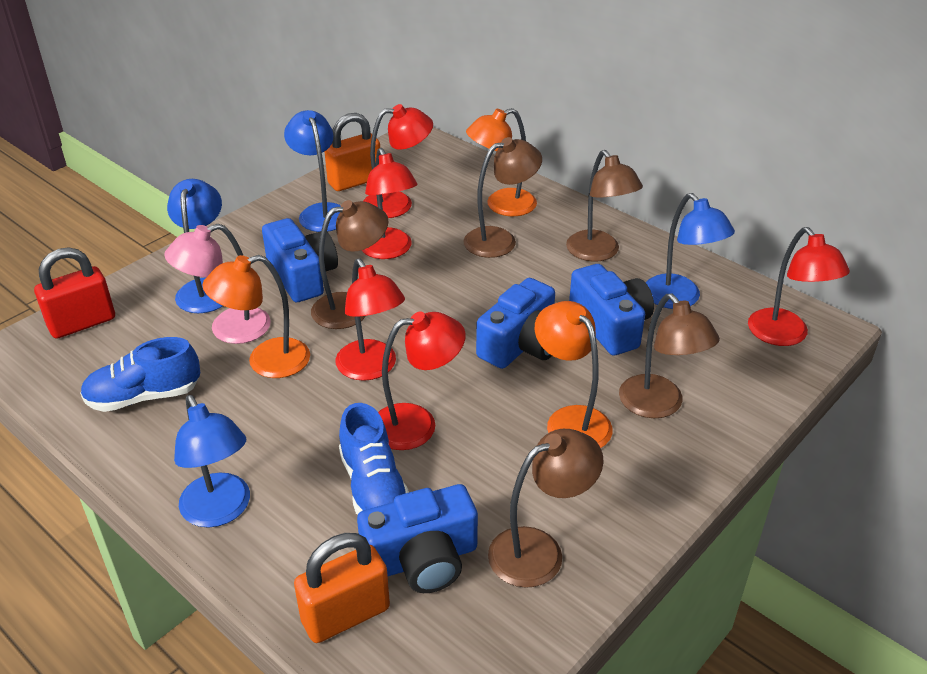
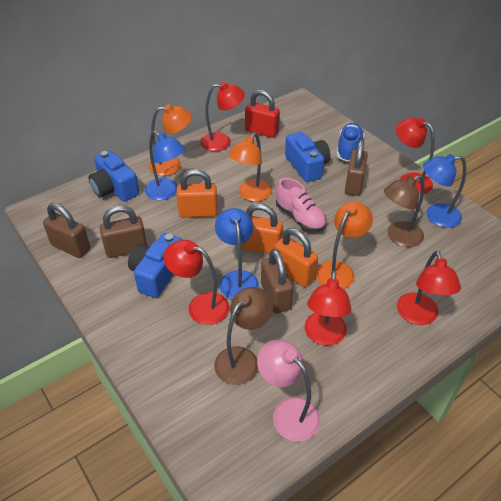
blue camera: [262,218,338,302] [357,484,478,593] [476,278,555,369] [569,264,654,355] = 4 -> [88,151,139,202] [128,233,182,298] [285,132,331,182] = 3
blue lamp: [167,179,223,313] [174,395,250,527] [284,110,341,232] [645,193,735,309] = 4 -> [145,131,185,200] [215,208,259,299] [423,154,466,228] = 3
blue shoe: [80,337,200,412] [339,403,409,515] = 2 -> [337,123,364,162] = 1
brown lamp: [311,200,388,329] [463,137,542,258] [488,429,604,588] [566,150,643,262] [619,294,720,418] = 5 -> [214,287,273,385] [384,175,425,247] = 2
brown padlock: none = 0 -> [43,203,90,258] [100,205,147,258] [261,249,293,313] [345,140,368,196] = 4
orange padlock: [294,533,390,643] [324,113,380,191] = 2 -> [176,169,218,218] [241,203,283,254] [274,228,318,287] = 3
pink shoe: none = 0 -> [276,178,327,232] = 1

